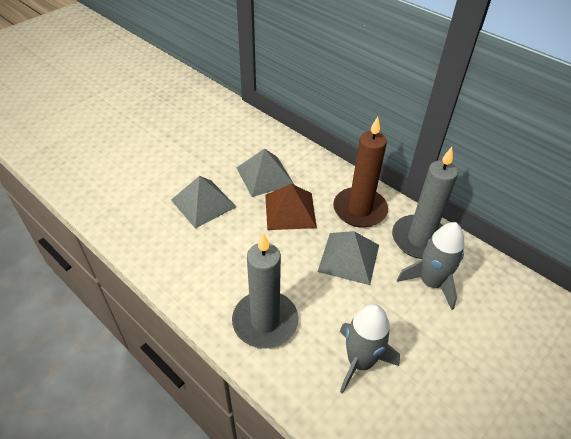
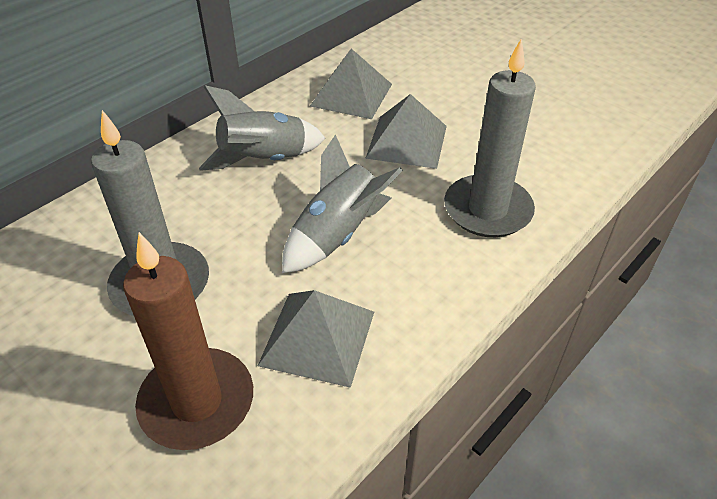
brown pyramid: [265,184,317,230] = 1 -> none = 0

